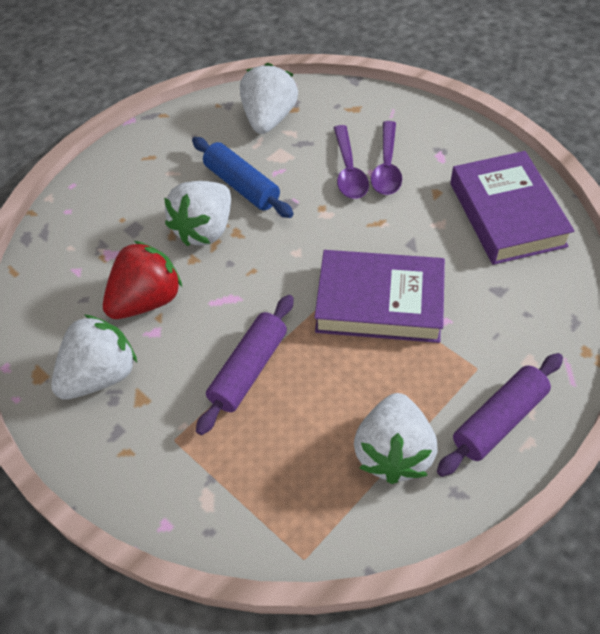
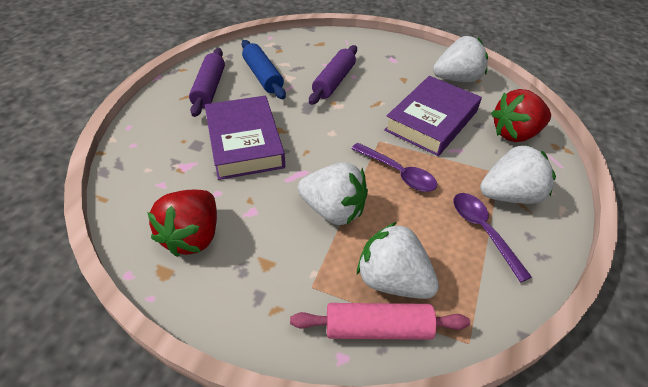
pink rolling pin: none = 0 -> [290,303,470,340] = 1
red strawberry: [103,241,182,319] = 1 -> [147,190,217,257] [491,89,551,142] = 2

